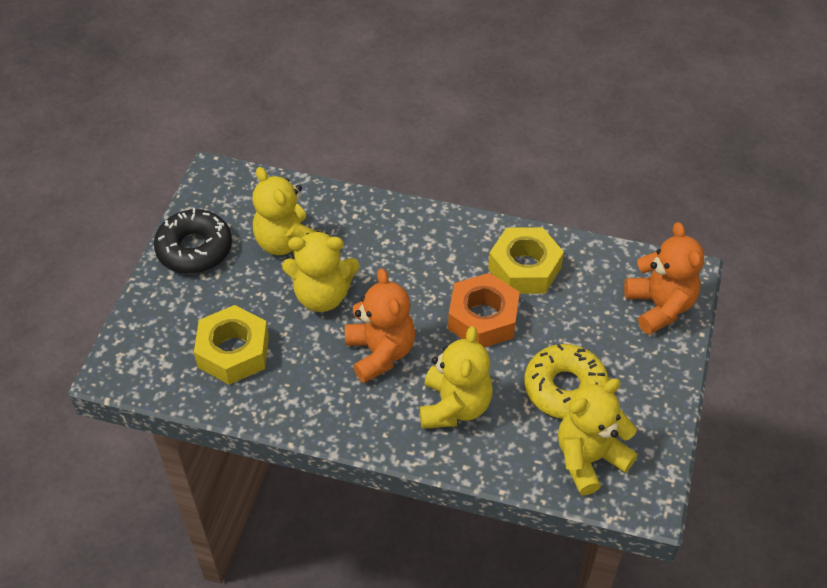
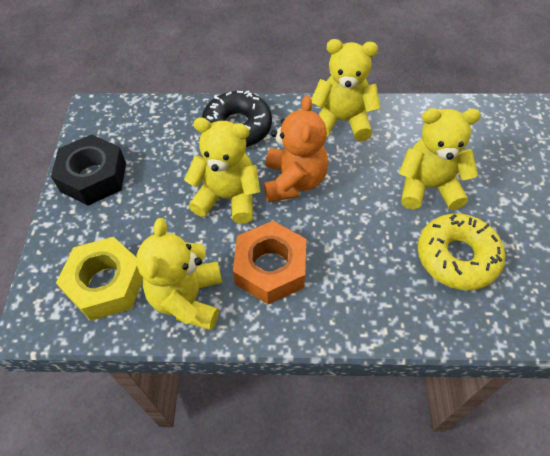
black nut: none = 0 -> [51,135,126,206] = 1
orange teddy bear: [345,269,415,383] [624,222,704,335] = 2 -> [264,95,328,202] = 1
yellow nut: [194,305,269,385] [488,227,564,294] = 2 -> [56,237,143,321] = 1

